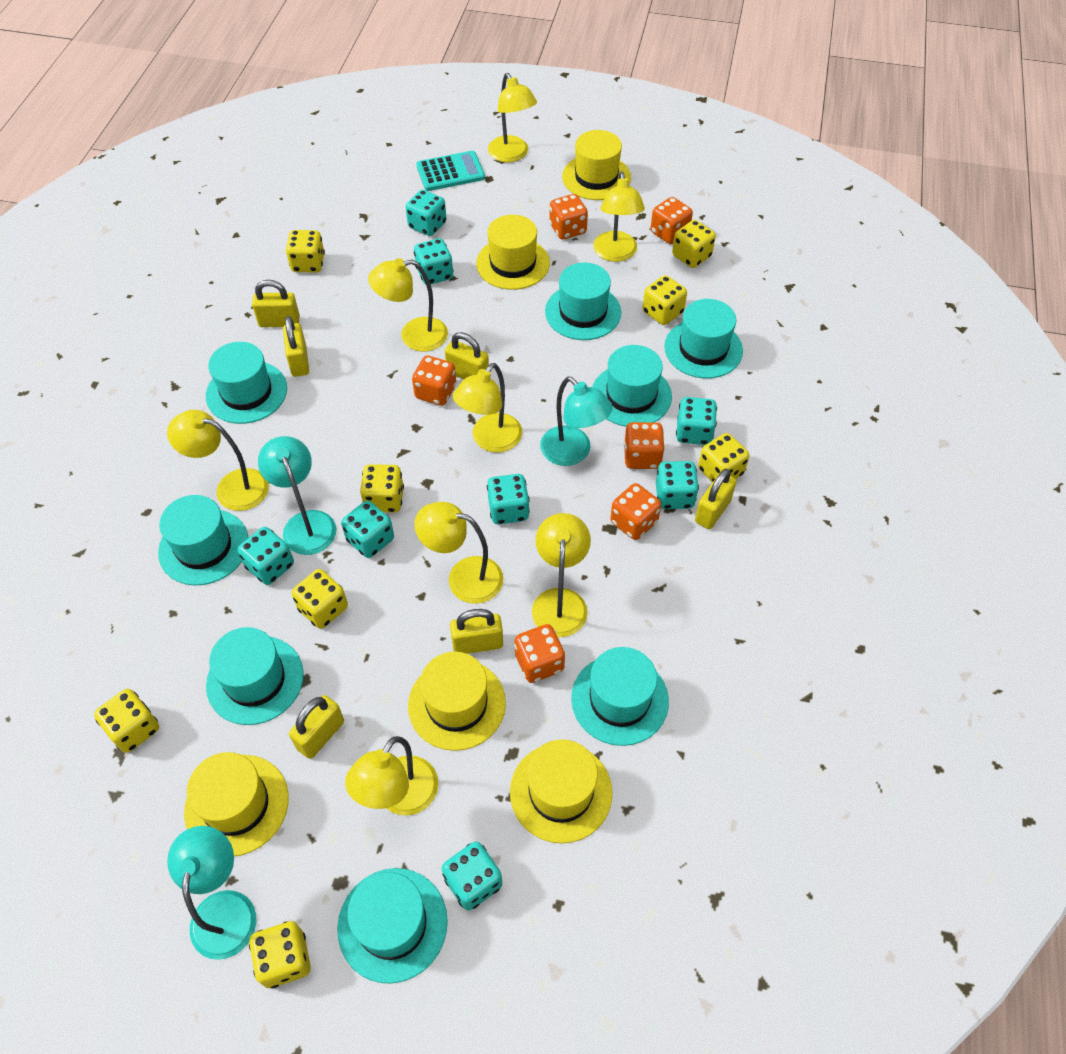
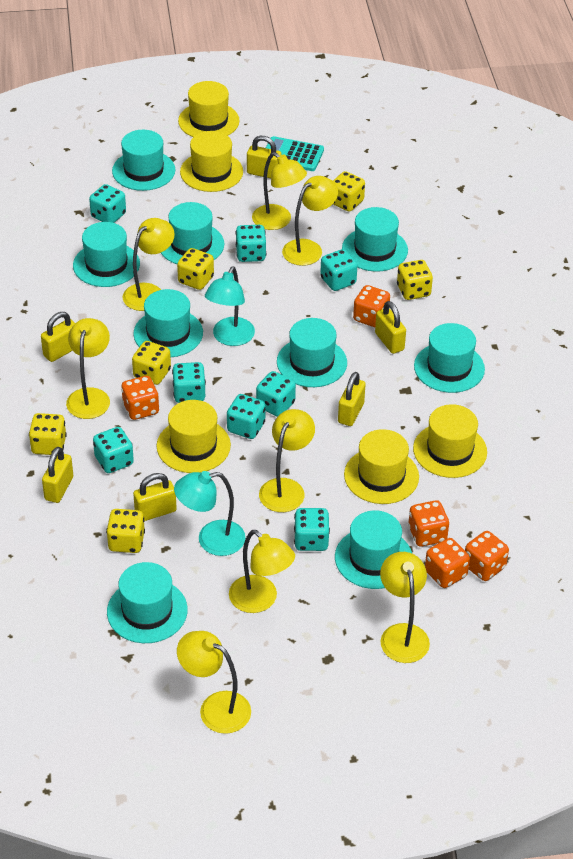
orange dice: [412,356,456,406] [514,624,565,683] [549,194,588,240] [610,483,661,540] [624,422,665,469] [650,197,693,244] = 6 -> [121,376,159,420] [353,285,390,327] [408,500,449,547] [425,538,470,588] [465,531,509,581] = 5
turquoise hat: [158,495,248,585] [206,342,287,424] [206,627,304,725] [337,868,448,984] [545,263,621,340] [571,647,669,746] [592,345,672,427] [664,299,743,378] = 8 -> [73,222,140,287] [107,562,188,643] [112,130,176,191] [133,289,203,357] [161,202,224,264] [277,318,347,387] [335,510,412,589] [342,207,408,272] [414,323,485,393] = 9
turquoise lamp: [167,826,256,960] [258,436,336,555] [540,377,613,466] = 3 -> [174,471,245,556] [205,266,255,346] = 2
yellow dice: [94,689,159,753] [249,921,311,988] [286,230,325,272] [292,569,348,629] [360,464,404,512] [642,275,687,325] [672,220,716,268] [698,433,749,482] = 8 -> [29,413,67,455] [106,509,145,553] [132,341,171,385] [177,248,214,290] [333,171,365,212] [397,260,433,300] = 6

